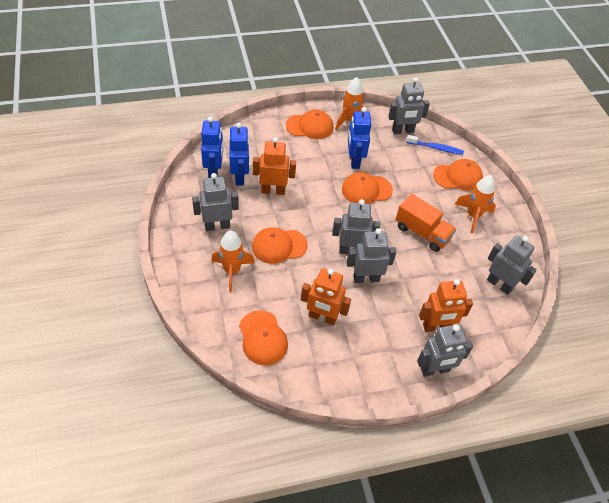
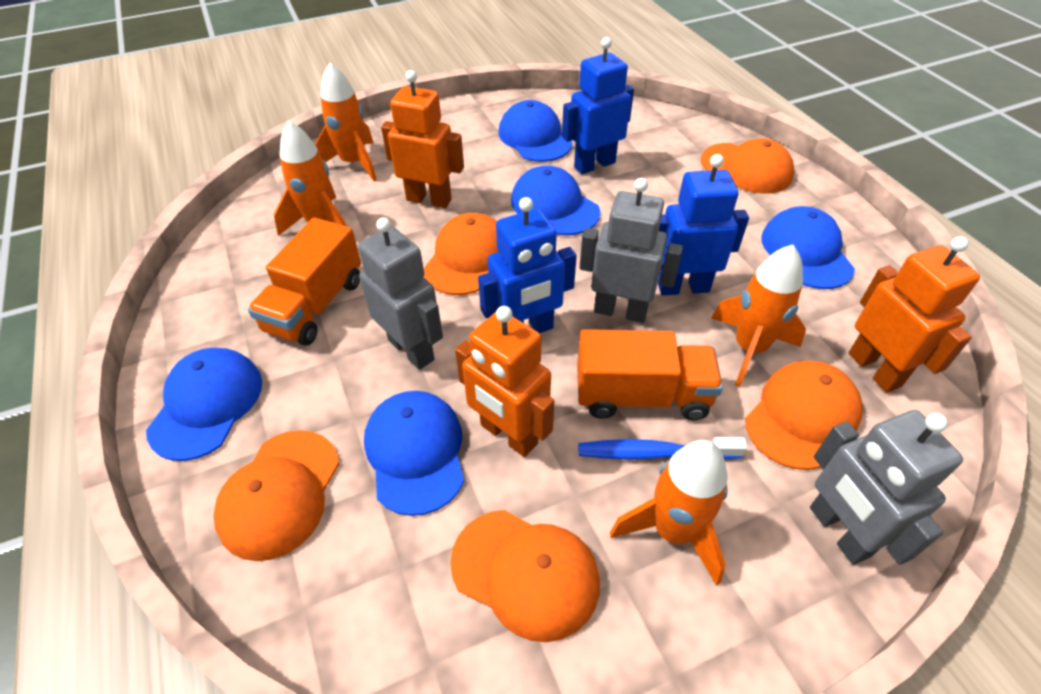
blue cap: none = 0 -> [146,348,262,461] [364,391,464,516] [499,100,572,162] [511,165,600,235] [761,206,855,289] = 5
grey robot: [192,173,239,231] [332,199,380,254] [347,228,396,283] [388,77,430,134] [417,324,473,377] [487,236,537,295] = 6 -> [358,217,443,370] [579,178,683,323] [810,410,963,565] = 3
orange rocket: [211,230,255,292] [335,77,363,130] [455,175,496,233] = 3 -> [274,121,346,236] [315,63,377,181] [610,440,728,586] [711,245,806,387] = 4
orange truck: [396,194,456,252] = 1 -> [248,218,361,346] [577,329,723,420] = 2

